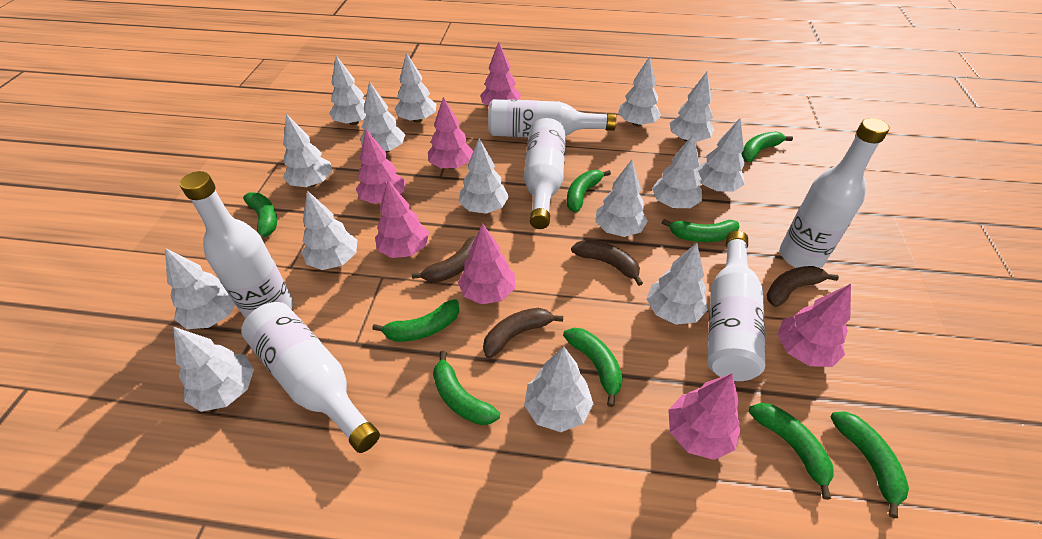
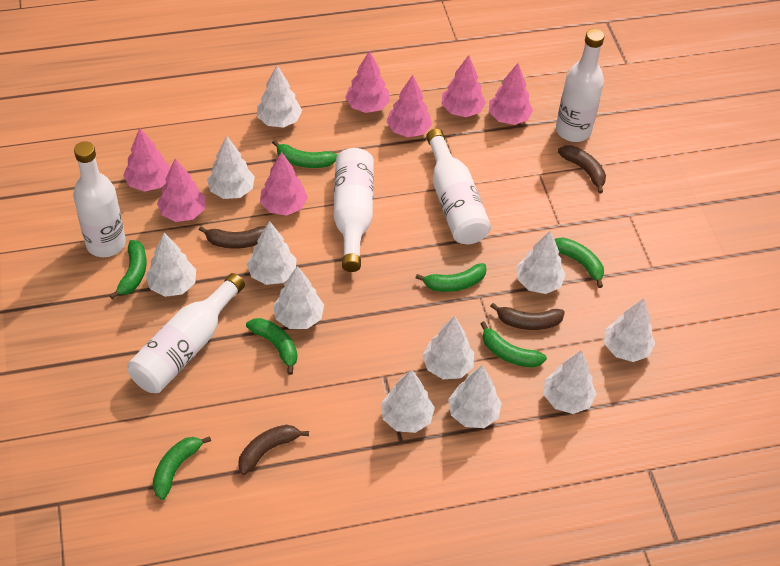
green banana: [243,193,277,238] [372,299,459,342] [433,351,500,425] [563,328,623,407] [567,170,611,213] [662,219,739,242] [742,131,793,162] [749,403,834,500] [831,411,909,518] = 9 -> [109,240,147,299] [153,436,211,500] [246,318,297,375] [272,140,337,168] [416,263,486,292] [480,321,547,368] [554,237,604,288] = 7
white bottle: [180,171,293,319] [241,302,380,453] [488,99,616,137] [524,118,565,229] [707,231,765,381] [780,118,889,268] = 6 -> [73,141,126,257] [127,273,245,393] [333,148,374,272] [426,129,491,244] [556,28,605,142] = 5
white tree: [165,248,235,329] [173,327,254,412] [283,114,332,187] [302,191,357,270] [329,56,366,125] [360,81,405,153] [395,52,437,122] [459,138,509,214] [524,346,593,432] [595,160,648,237] [618,56,661,126] [647,243,708,325] [652,134,702,208] [670,72,714,142] [697,118,745,191] = 15 -> [146,233,196,297] [207,136,255,199] [247,221,297,285] [257,65,302,128] [273,266,324,329] [381,369,435,433] [422,316,474,379] [448,365,502,428] [517,230,566,294] [544,350,596,414] [604,298,655,362] = 11

